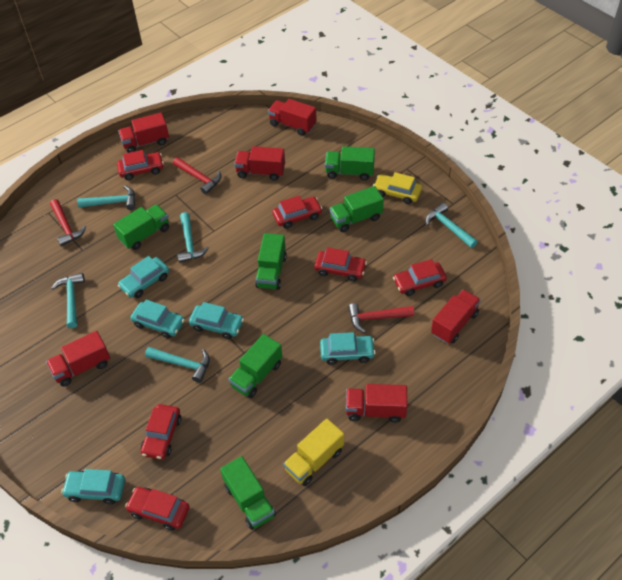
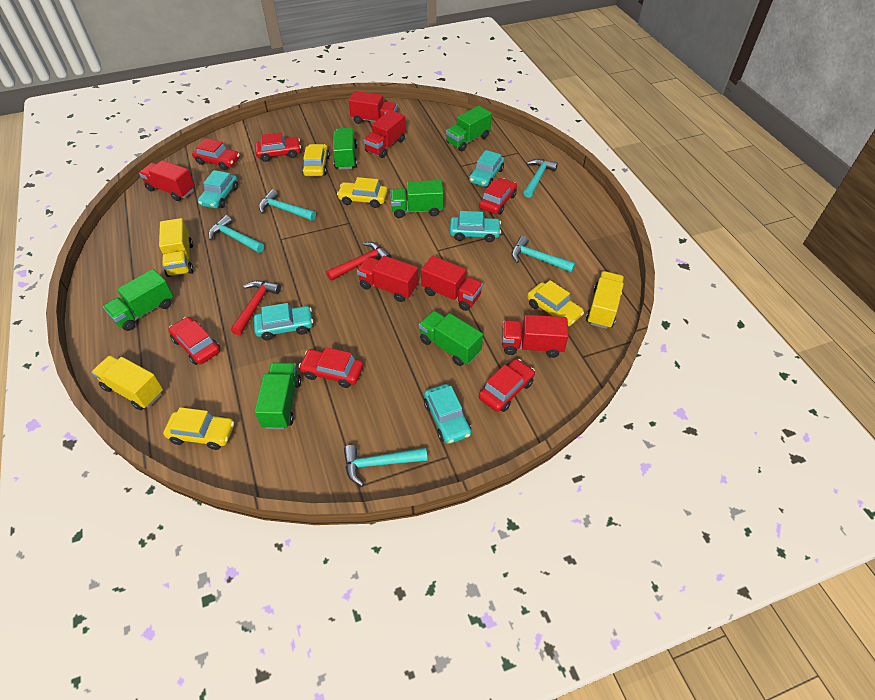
red hammer: [50,199,87,246] [173,157,221,194] [348,303,414,333] = 3 -> [231,281,281,335] [326,242,391,281] = 2
yellow car: [373,172,422,204] = 1 -> [163,407,234,450] [302,144,330,176] [337,177,388,208] [527,280,584,326] = 4
yellow truck: [283,419,344,486] = 1 -> [91,355,163,410] [159,218,194,277] [586,271,624,329] = 3

